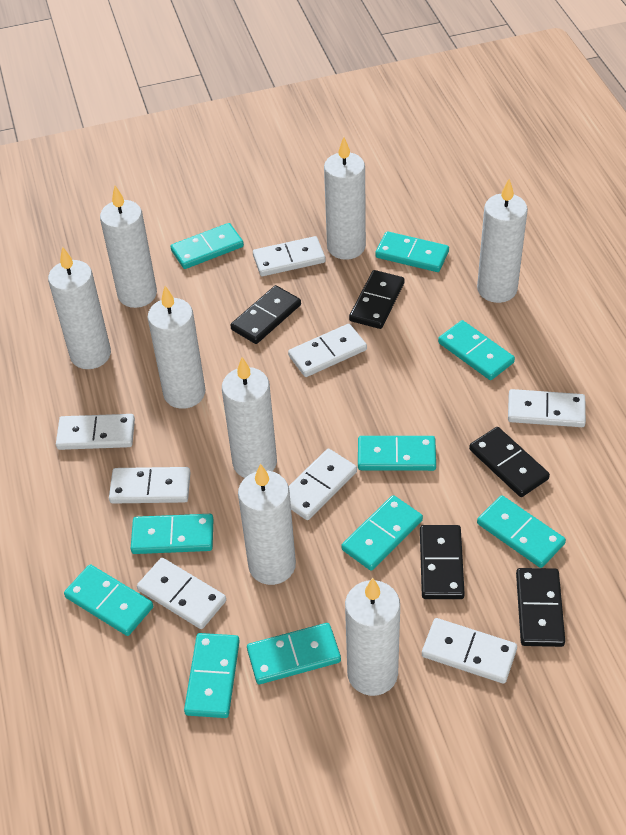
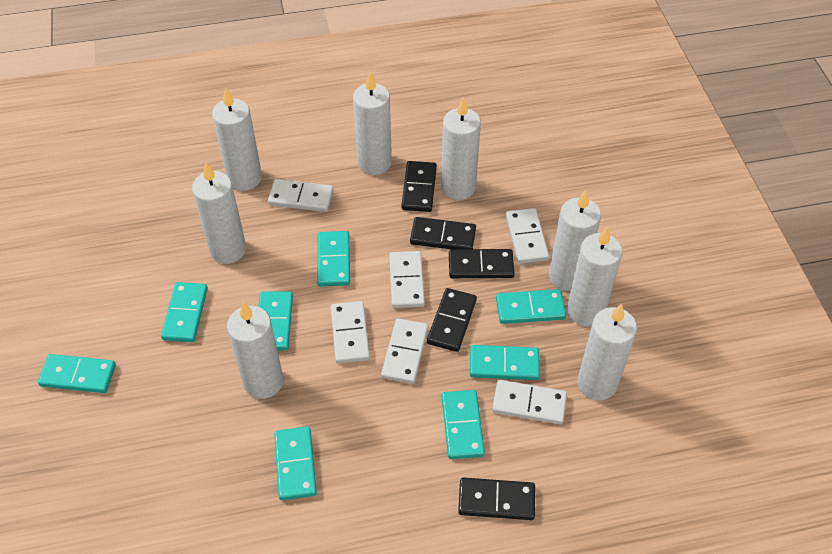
turquoise domino: [64,564,153,636] [131,514,214,554] [170,223,244,269] [184,633,240,718] [247,623,341,684] [341,495,423,571] [358,436,436,471] [375,231,449,272] [438,320,515,380] [477,495,566,568] = 10 -> [38,354,116,393] [161,282,208,342] [258,291,293,351] [274,426,317,500] [317,231,350,287] [442,390,485,459] [470,345,540,380] [496,289,566,324] = 8
white domino: [56,414,135,450] [109,467,191,504] [137,558,226,629] [253,236,325,276] [288,324,367,377] [289,449,357,520] [422,618,517,684] [508,389,586,427] = 8 -> [268,179,333,212] [331,301,370,364] [381,318,428,384] [389,251,425,308] [492,380,567,424] [506,208,549,264] = 6

